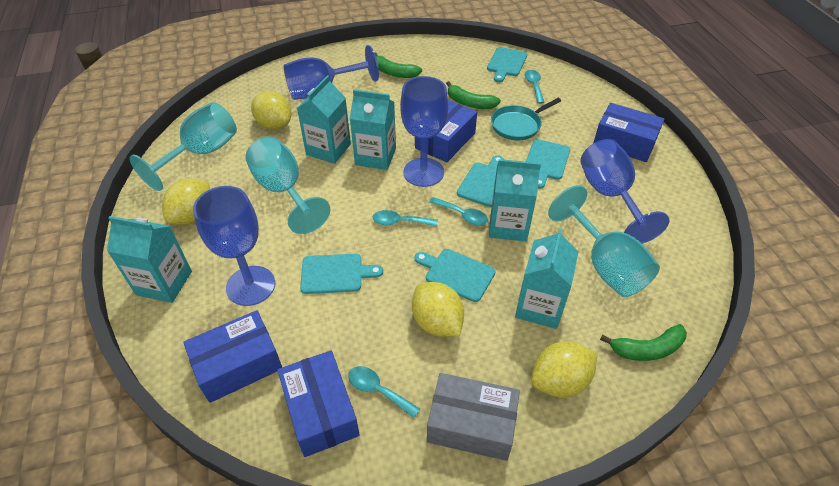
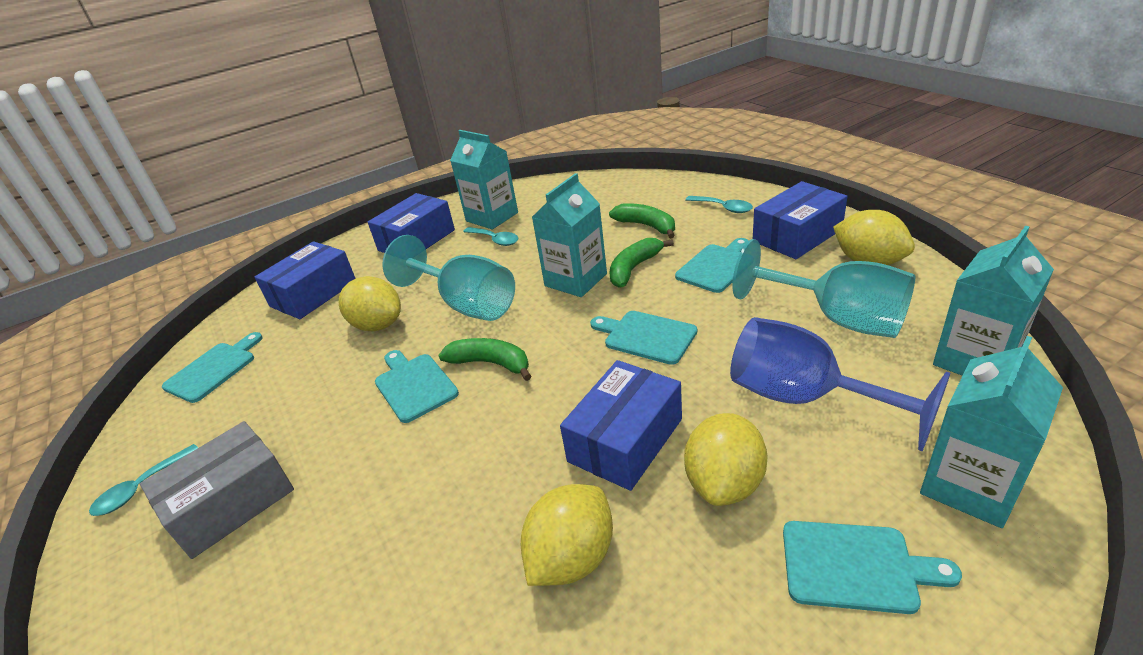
blue goblet: [193,186,275,306] [284,45,379,100] [400,76,448,187] [581,139,670,244] = 4 -> [730,317,950,451] = 1
turquoise carton: [107,216,192,303] [297,75,351,164] [350,89,396,170] [489,159,541,241] [515,228,579,329] = 5 -> [450,130,518,229] [532,173,607,297] [920,336,1063,528] [933,226,1054,376] = 4
turquoise goblet: [129,102,237,191] [246,137,330,234] [548,185,660,297] = 3 -> [382,235,515,321] [732,239,915,338] = 2
turquoise pan: [491,98,561,140] = 1 -> none = 0
turquoise spoon: [348,366,420,418] [373,210,438,226] [429,197,488,225] [525,70,545,104] = 4 -> [89,444,198,516] [463,227,518,246] [686,196,753,213] = 3

